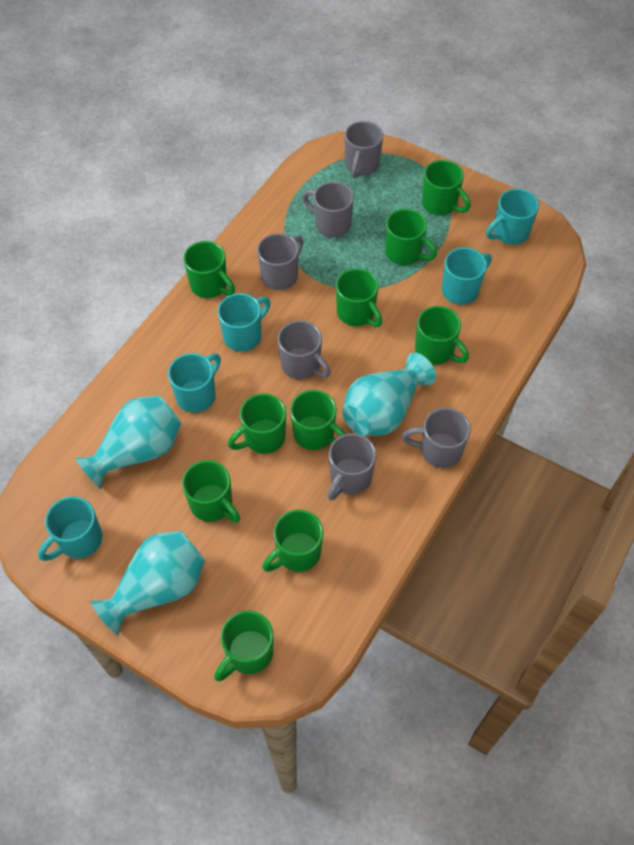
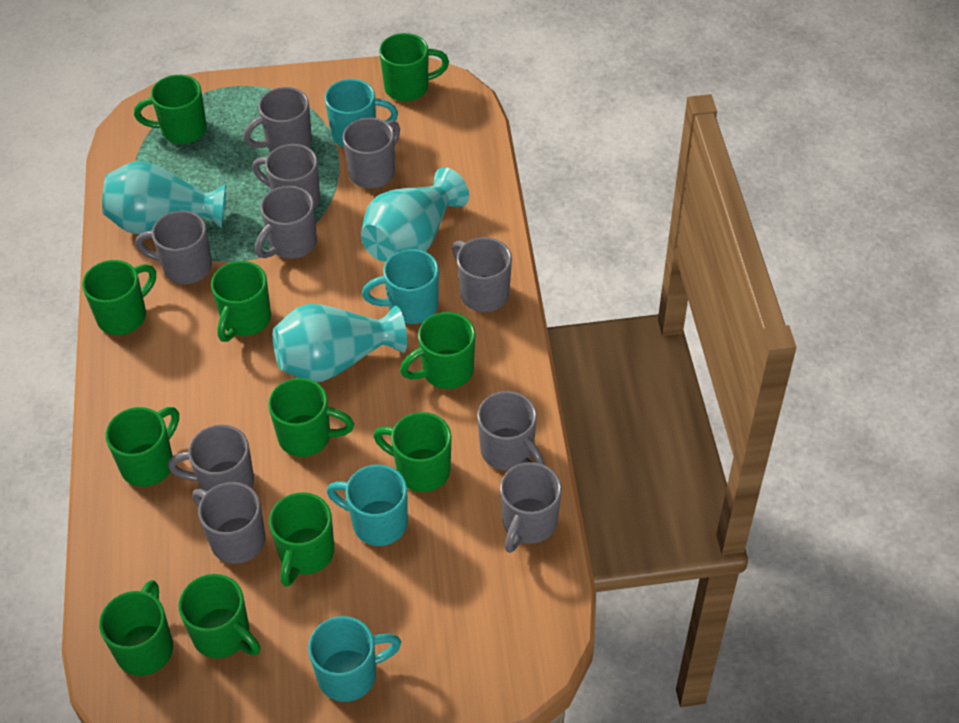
green mug: [182,460,240,523] [183,241,235,298] [214,611,273,682] [228,393,286,454] [262,510,323,572] [290,390,345,450] [336,268,382,327] [385,209,437,265] [415,306,469,365] [422,160,471,215] = 10 -> [82,260,156,335] [99,580,173,676] [105,407,179,487] [134,75,207,144] [179,574,261,658] [211,261,271,342] [268,378,354,457] [269,492,334,587] [373,412,452,492] [379,33,449,101] [400,312,475,389] = 11
grey mug: [257,233,304,290] [278,320,331,379] [302,182,354,238] [328,433,376,501] [345,121,383,178] [402,408,471,468] = 6 -> [135,211,212,284] [168,425,254,492] [192,482,265,564] [243,87,312,152] [252,144,320,209] [255,186,317,259] [343,117,400,188] [452,237,512,312] [477,391,544,471] [500,462,562,553] = 10
turquoise mug: [38,497,103,561] [168,353,221,413] [218,293,271,352] [442,247,492,305] [486,189,539,245] = 5 -> [308,616,401,702] [325,79,398,147] [327,465,408,546] [362,249,439,324] = 4

